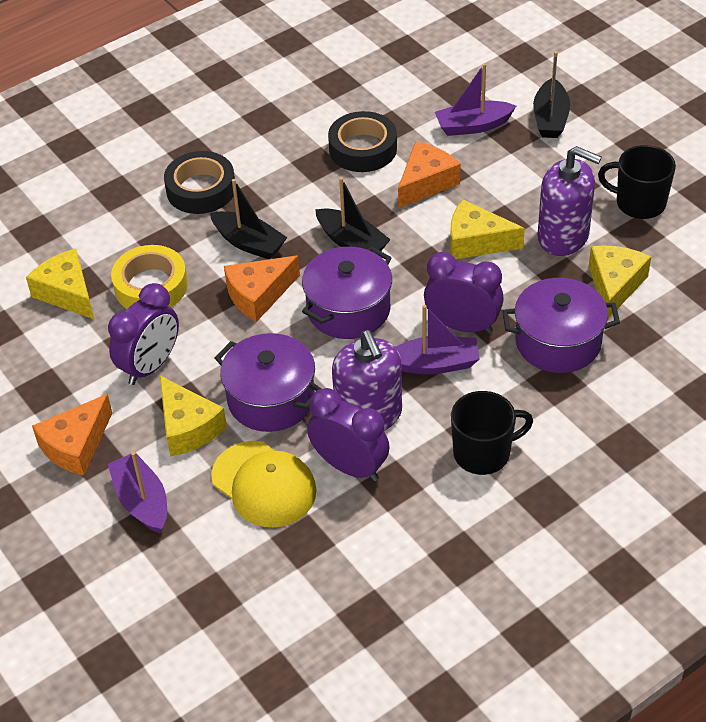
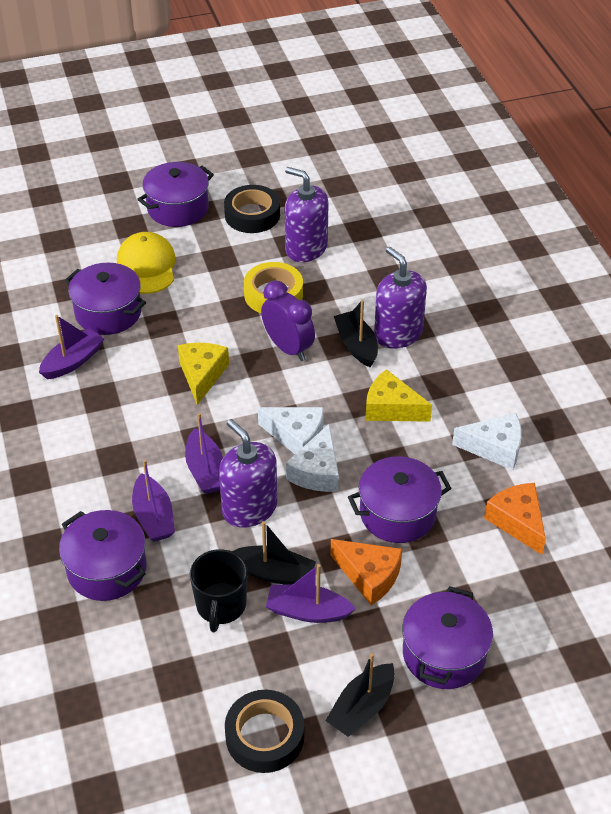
black mug: [451,391,533,475] [598,145,676,219] = 2 -> [190,549,248,632] = 1
orange cheese: [32,394,112,476] [224,256,300,322] [398,141,461,208] = 3 -> [330,539,402,605] [484,483,546,555] = 2
purple boat: [108,452,167,534] [396,305,480,374] [435,63,516,136] = 3 -> [39,315,104,379] [132,459,175,542] [185,413,223,494] [266,564,356,623] = 4
purple clock: [108,283,179,385] [307,388,390,481] [424,252,504,334] = 3 -> [261,280,315,361] = 1
purple pot: [215,333,321,432] [302,247,392,339] [502,278,620,373] = 3 -> [59,510,146,601] [65,263,146,335] [137,162,214,227] [348,456,452,543] [402,586,493,689] = 5
purple soap dispenser: [332,330,402,431] [537,146,602,256] = 2 -> [219,419,277,528] [285,167,328,262] [374,247,427,349] = 3
white cheese: none = 0 -> [258,407,324,454] [286,424,339,492] [452,413,522,470] = 3
yellow cheese: [26,249,94,319] [160,376,227,457] [450,200,525,259] [589,245,651,319] = 4 -> [178,343,229,405] [365,369,432,422] = 2

